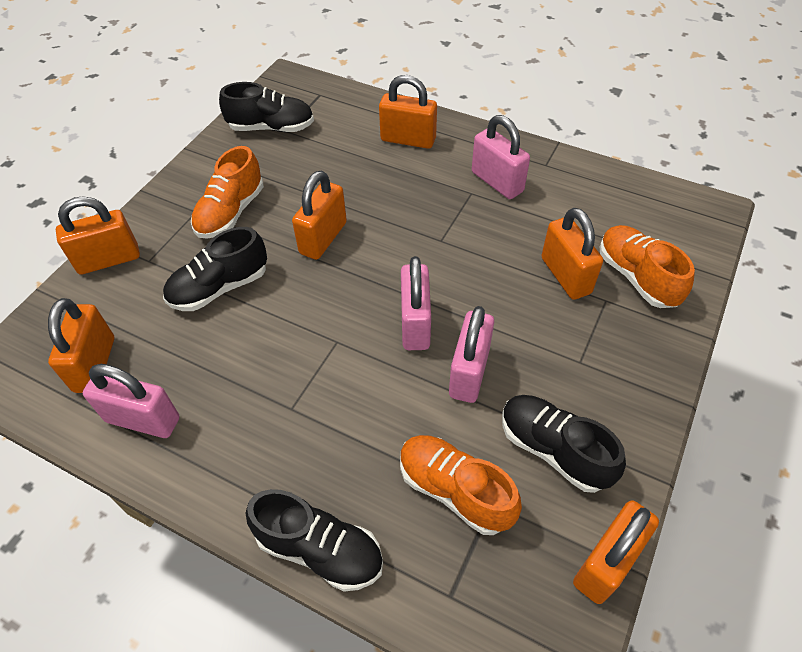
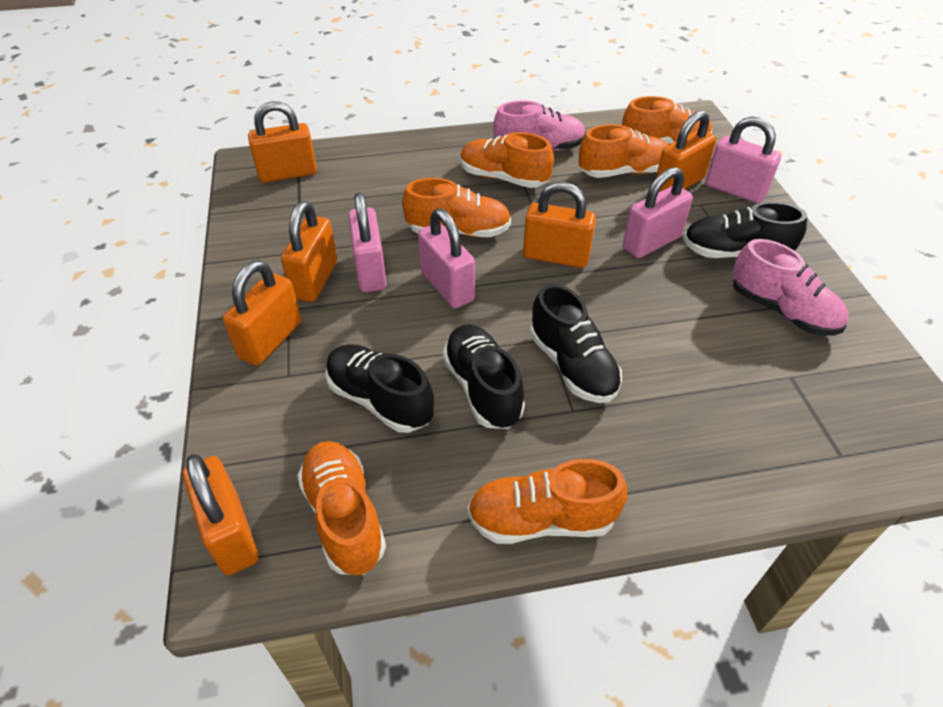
orange shoe: [191,146,264,239] [400,435,522,535] [600,225,695,308] = 3 -> [297,441,386,575] [402,178,511,237] [460,132,554,188] [467,459,627,544] [579,124,668,178] [622,96,712,145] = 6
pink shoe: none = 0 -> [493,100,586,151] [732,239,849,336] = 2

